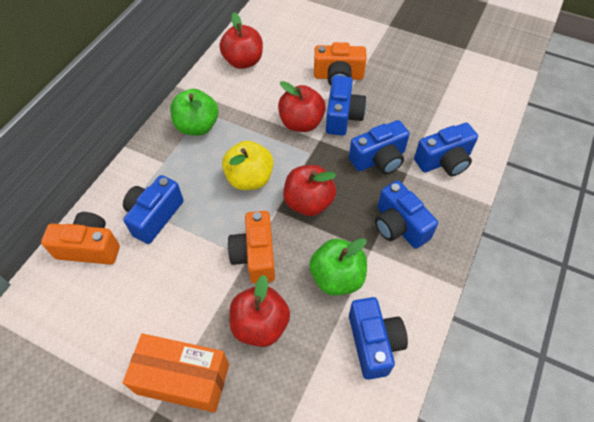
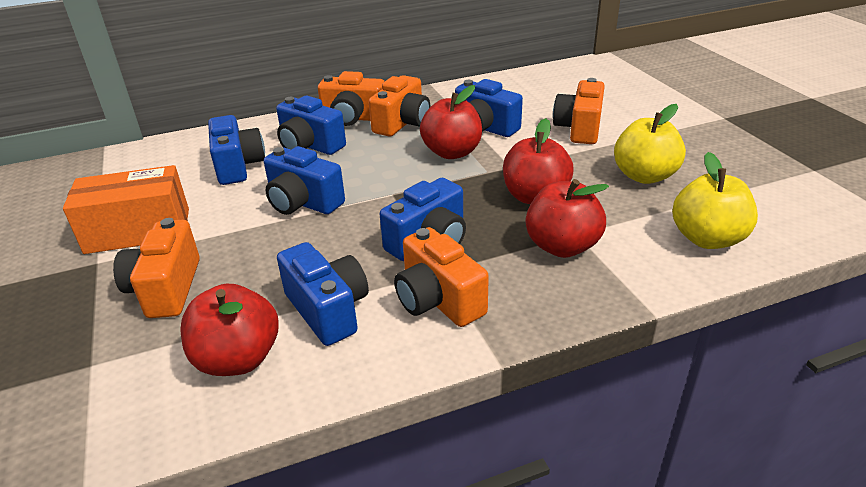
green apple: [170,89,218,136] [309,238,367,295] = 2 -> none = 0
orange camera: [41,212,120,265] [228,211,275,283] [314,42,367,85] = 3 -> [113,218,200,318] [318,71,384,126] [369,75,430,136] [394,227,489,327] [553,78,605,144] = 5
yellow apple: [222,141,274,190] = 1 -> [614,104,686,184] [672,152,758,249] = 2

